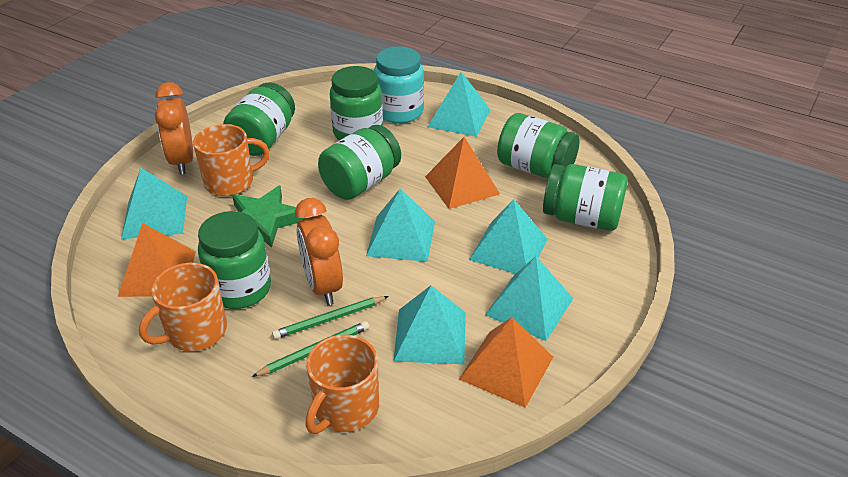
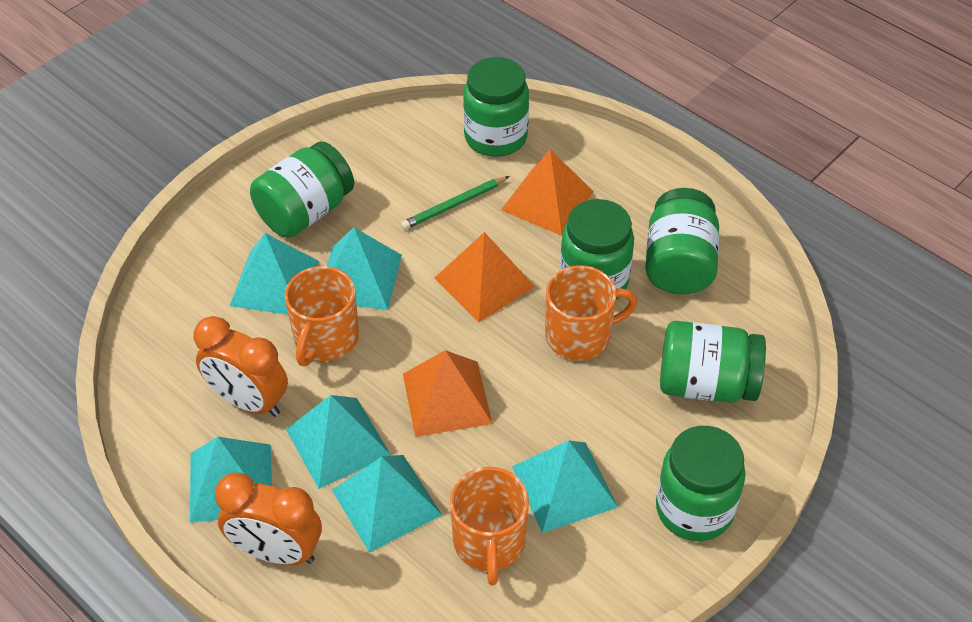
green pencil: [252,321,369,377] [272,296,389,339] = 2 -> [401,176,509,230] = 1
green star: [232,185,306,248] = 1 -> none = 0
turquoise jar: [374,46,424,123] = 1 -> none = 0

